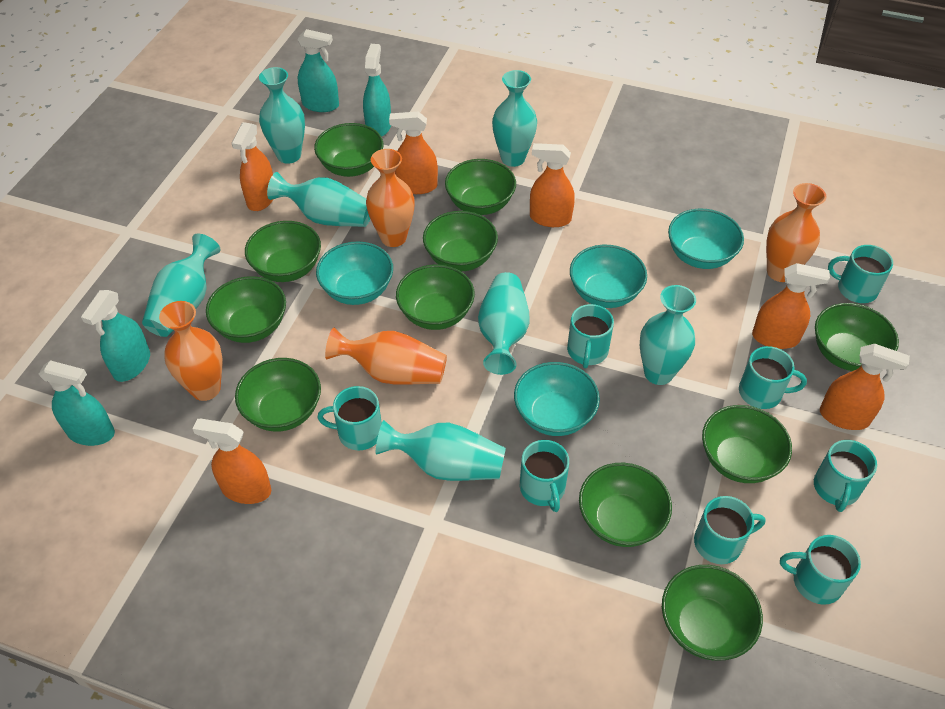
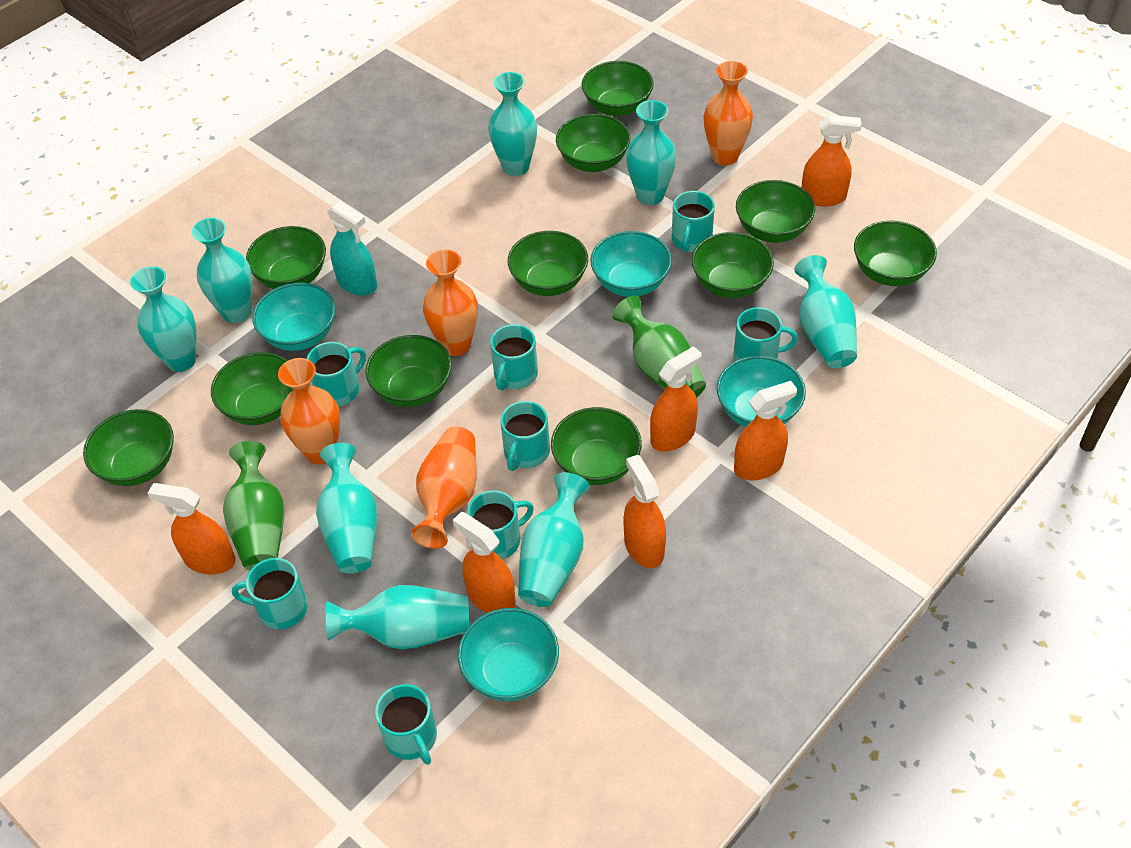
green vase: none = 0 -> [223,441,285,570] [612,296,706,397] = 2
turquoise spray bottle: [39,360,115,446] [81,290,150,382] [298,29,339,112] [363,44,391,137] = 4 -> [327,201,377,296] = 1
turquoise vase: [142,234,220,337] [259,67,305,164] [267,172,370,227] [376,420,506,481] [478,272,530,375] [492,70,537,167] [640,285,696,385] = 7 -> [130,266,196,372] [191,218,253,323] [316,443,377,573] [326,585,469,650] [488,72,537,176] [518,472,590,607] [626,100,676,205] [794,255,857,368] = 8

